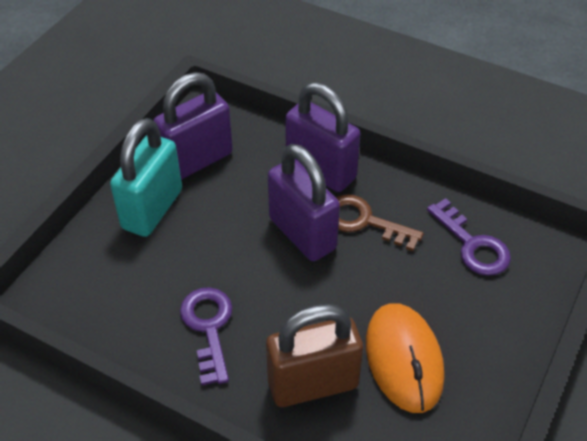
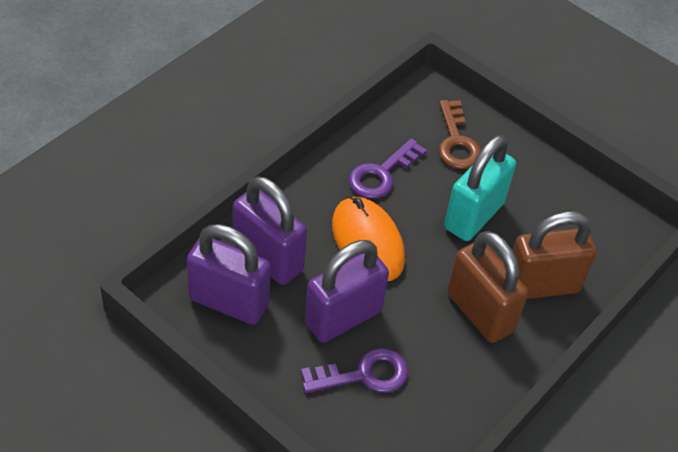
brown padlock: [266,304,363,407] = 1 -> [447,231,528,343] [513,211,596,299] = 2

